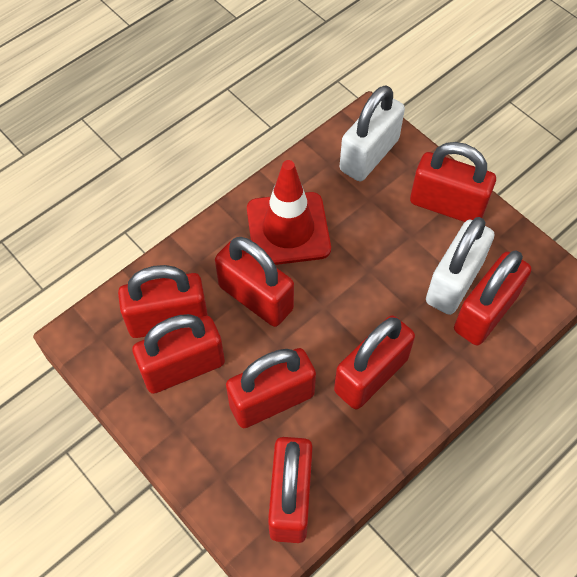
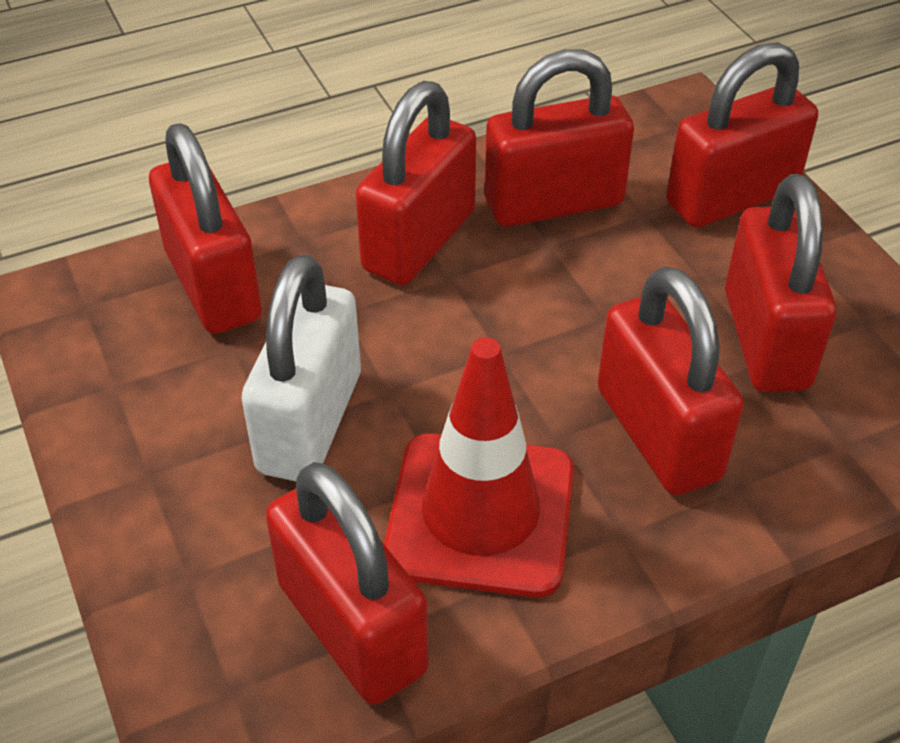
red padlock: [118,265,208,338] [132,314,225,394] [215,237,294,327] [226,348,316,428] [268,437,313,543] [334,316,415,409] [410,142,496,222] [454,251,531,346] = 8 -> [149,123,262,334] [266,462,429,705] [356,81,476,285] [485,49,634,226] [598,266,744,495] [666,42,818,228] [725,174,837,392] = 7
white padlock: [340,85,405,181] [426,217,494,315] = 2 -> [242,254,361,481] = 1

